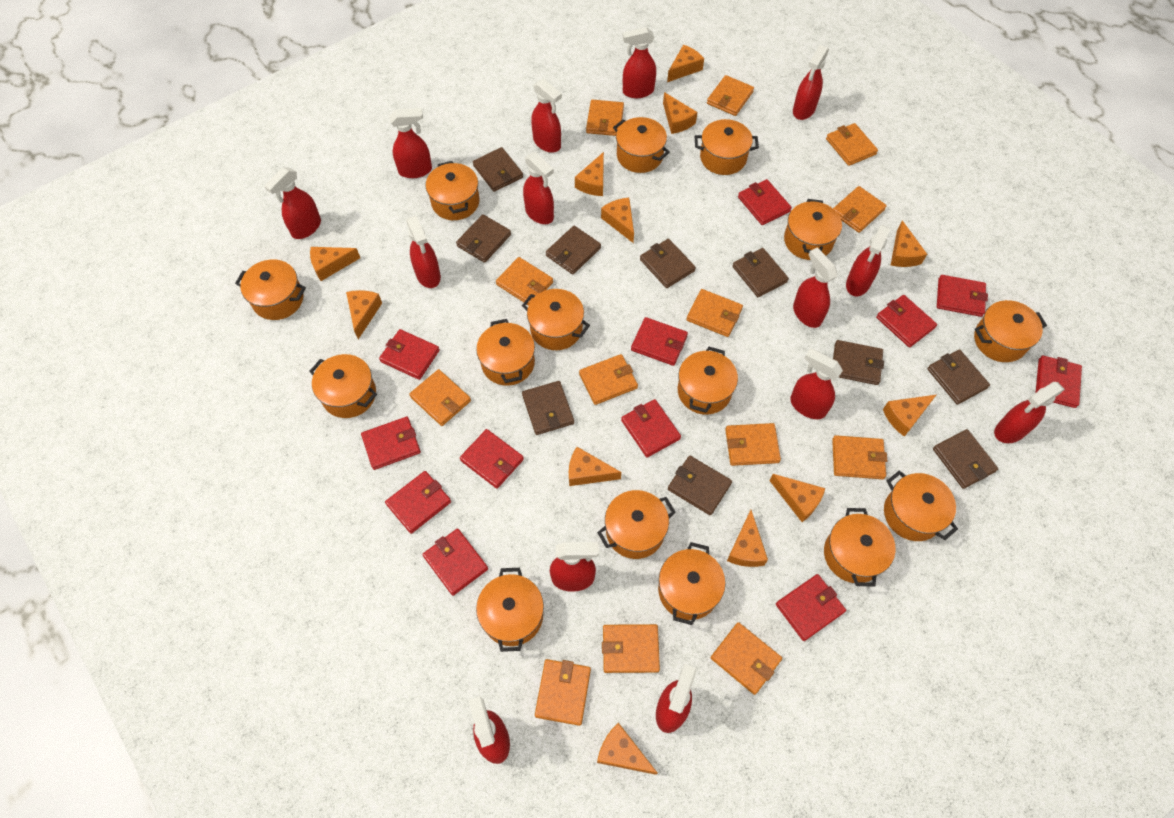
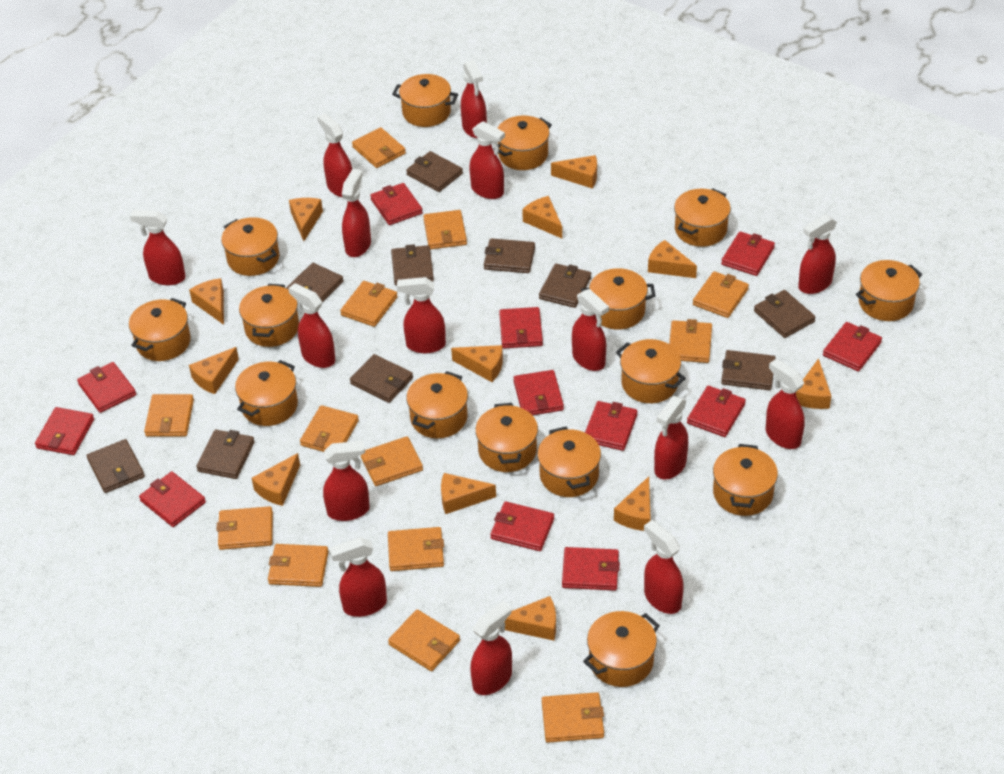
red spray bottle: [264,167,321,239] [389,108,432,178] [406,216,441,288] [468,696,510,764] [523,152,554,224] [531,79,562,153] [550,542,599,592] [622,27,656,98] [656,664,696,733] [790,348,843,419] [793,45,829,120] [793,248,837,328] [846,225,891,296] [994,382,1065,443] = 14 -> [130,210,186,285] [288,283,335,368] [317,113,352,197] [323,441,370,521] [329,537,387,617] [342,169,371,257] [397,277,446,353] [461,60,487,138] [469,121,505,199] [470,601,512,695] [572,289,609,371] [644,520,684,614] [654,396,688,480] [766,359,804,449] [798,214,837,294] = 15

